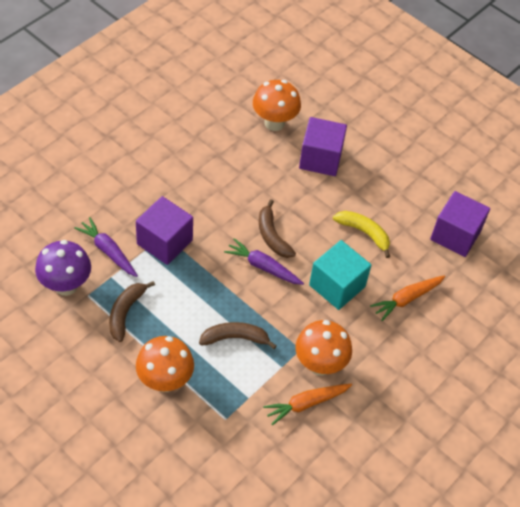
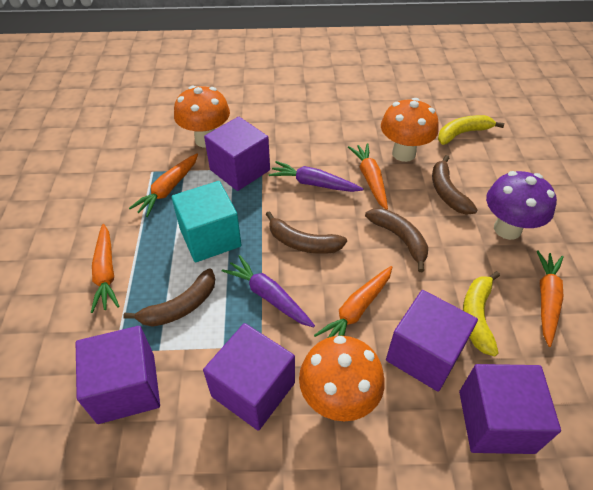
brown banana: [109,281,155,342] [199,322,277,349] [259,199,296,258] = 3 -> [123,269,215,327] [266,211,347,254] [365,208,428,272] [432,155,478,215] = 4
orange carrot: [263,384,352,425] [370,275,445,321] = 2 -> [91,224,119,313] [129,153,198,217] [314,266,392,338] [348,143,388,210] [537,250,564,347] = 5
purple cube: [136,196,193,265] [299,117,347,176] [430,191,490,257] = 3 -> [76,326,160,424] [203,323,295,431] [204,117,270,191] [386,290,478,392] [459,364,561,454] = 5
yellow banana: [333,211,390,258] = 1 -> [438,115,504,145] [463,271,500,357] = 2

